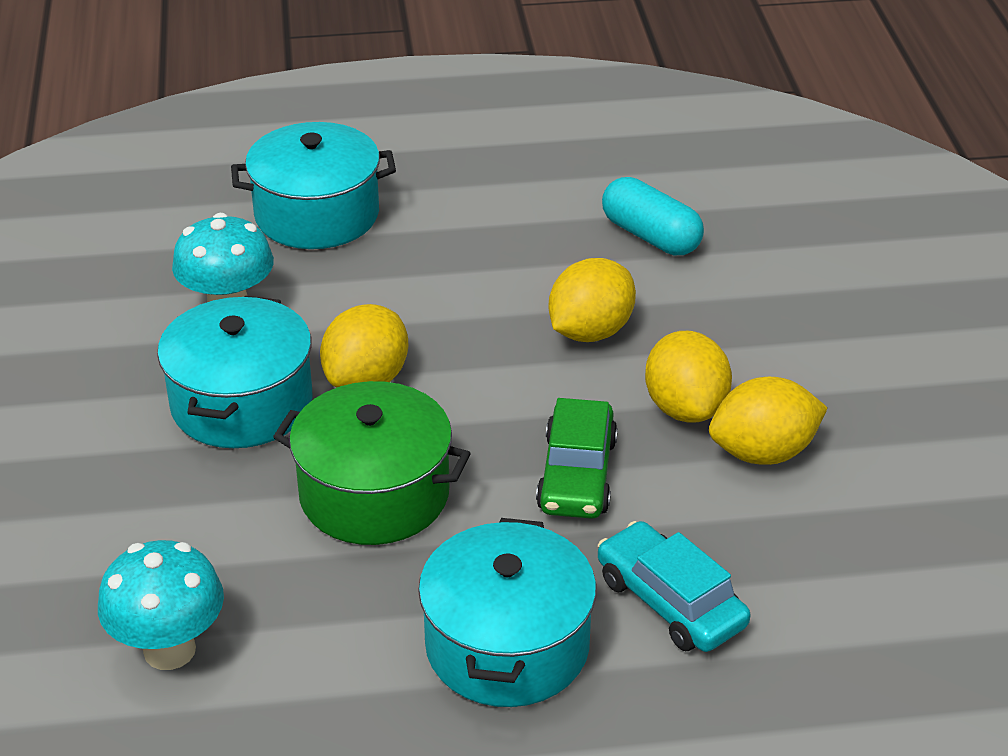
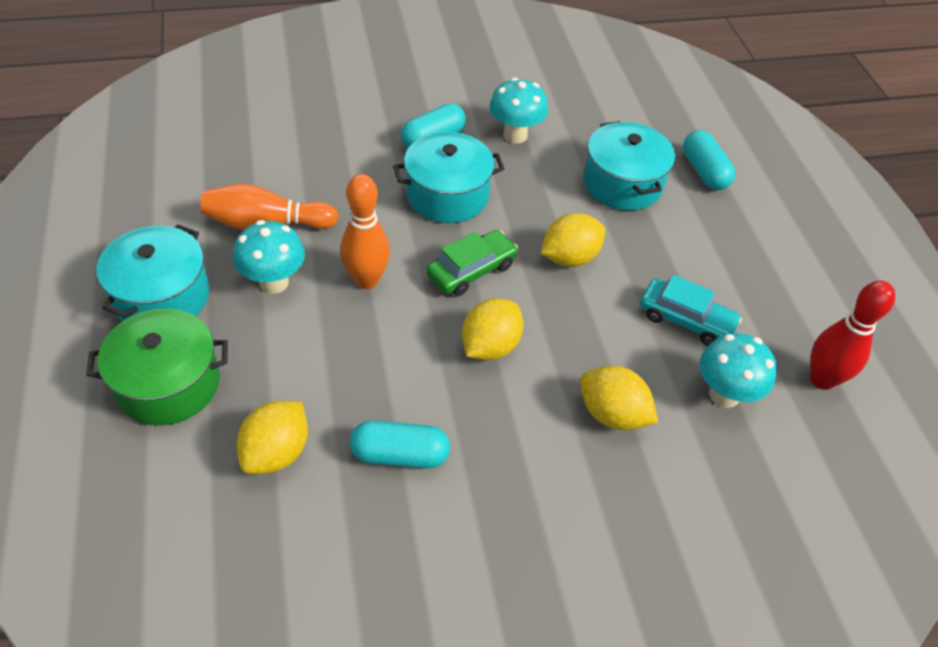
orange bowling pin: none = 0 -> [200,184,339,230] [341,174,390,289] = 2
red bowling pin: none = 0 -> [810,280,895,390] = 1
turquoise capsule: [602,177,704,255] = 1 -> [350,421,450,468] [401,103,466,148] [683,130,735,190] = 3
turquoise mushroom: [98,540,224,670] [172,213,274,302] = 2 -> [233,220,305,294] [489,78,548,144] [700,333,777,408] = 3

